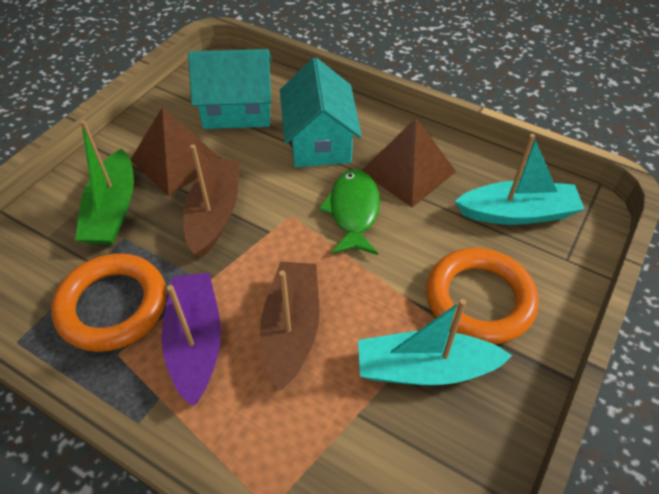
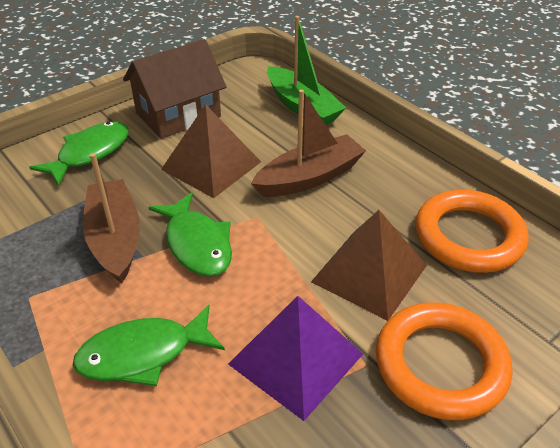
brown house: none = 0 -> [123,39,226,139] = 1
green fish: [318,169,380,255] = 1 -> [29,121,129,186] [73,305,225,386] [148,192,232,277] = 3
purple boat: [161,273,221,406] = 1 -> none = 0
purple pyramid: none = 0 -> [228,296,363,421] = 1
turquoise boat: [358,299,512,385] [455,134,585,225] = 2 -> none = 0
turquoise house: [188,49,272,129] [280,57,362,167] = 2 -> none = 0

